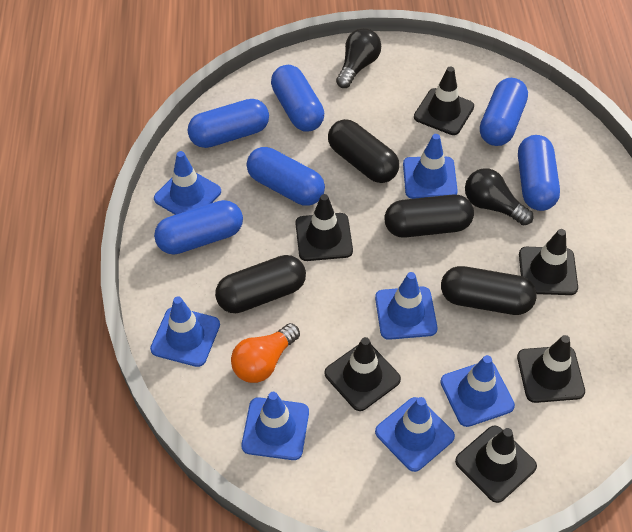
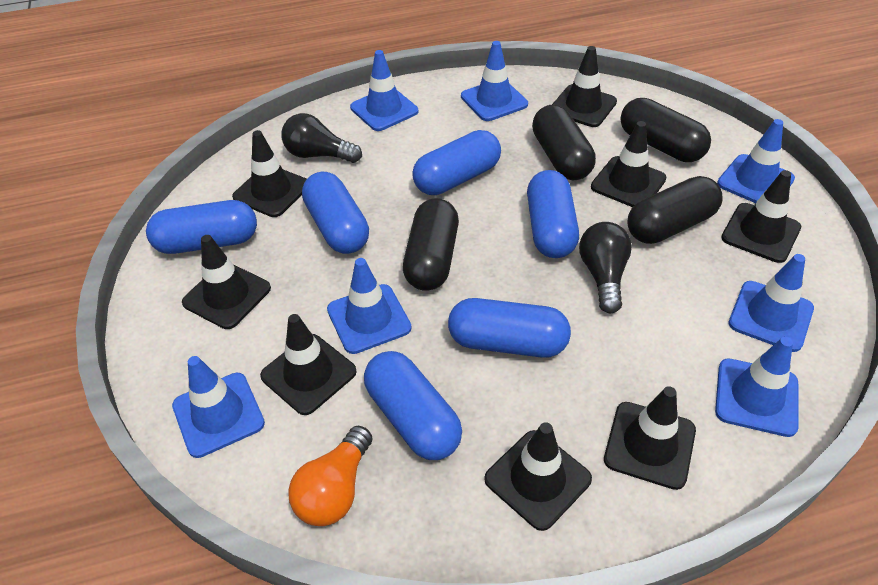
black traffic cone: [295,194,353,261] [324,337,401,411] [414,67,474,135] [455,426,537,503] [517,335,585,403] [519,229,578,295] = 6 -> [182,235,271,329] [232,130,307,217] [260,314,357,415] [484,422,592,531] [552,46,617,127] [591,121,667,207] [604,386,696,490] [721,170,801,263] = 8

